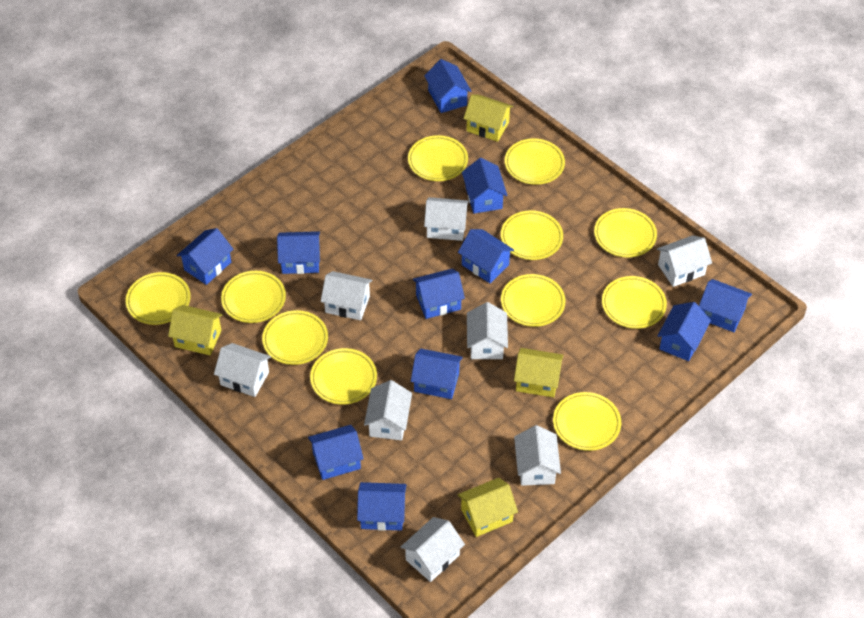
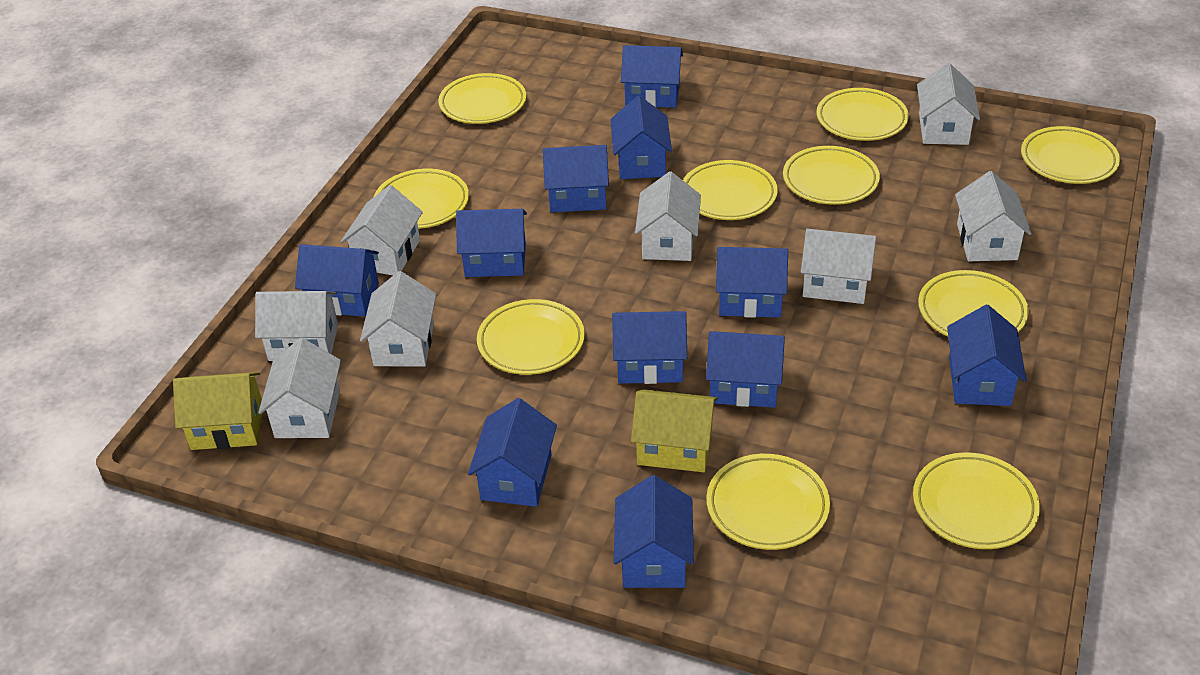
yellow house: [168,305,223,355] [457,478,518,537] [464,94,513,142] [514,348,564,397] = 4 -> [173,372,262,450] [631,389,718,472] = 2
yellow plate: [126,272,191,325] [221,271,286,323] [262,310,328,365] [310,348,377,405] [408,135,468,181] [501,210,563,260] [501,274,566,327] [505,139,565,185] [553,392,621,451] [594,208,657,257] [602,276,667,329] = 11 -> [374,169,469,229] [438,73,526,124] [477,299,585,375] [683,160,778,220] [707,454,830,550] [783,146,880,205] [816,88,909,141] [913,452,1040,549] [918,270,1029,336] [1021,126,1120,184] = 10

